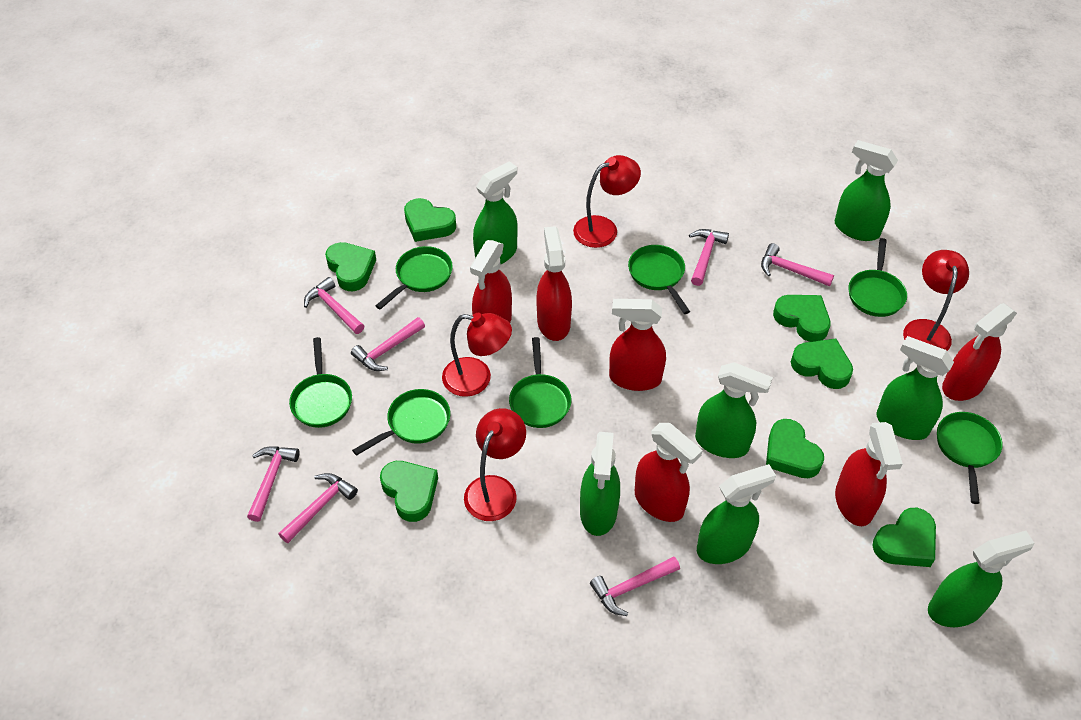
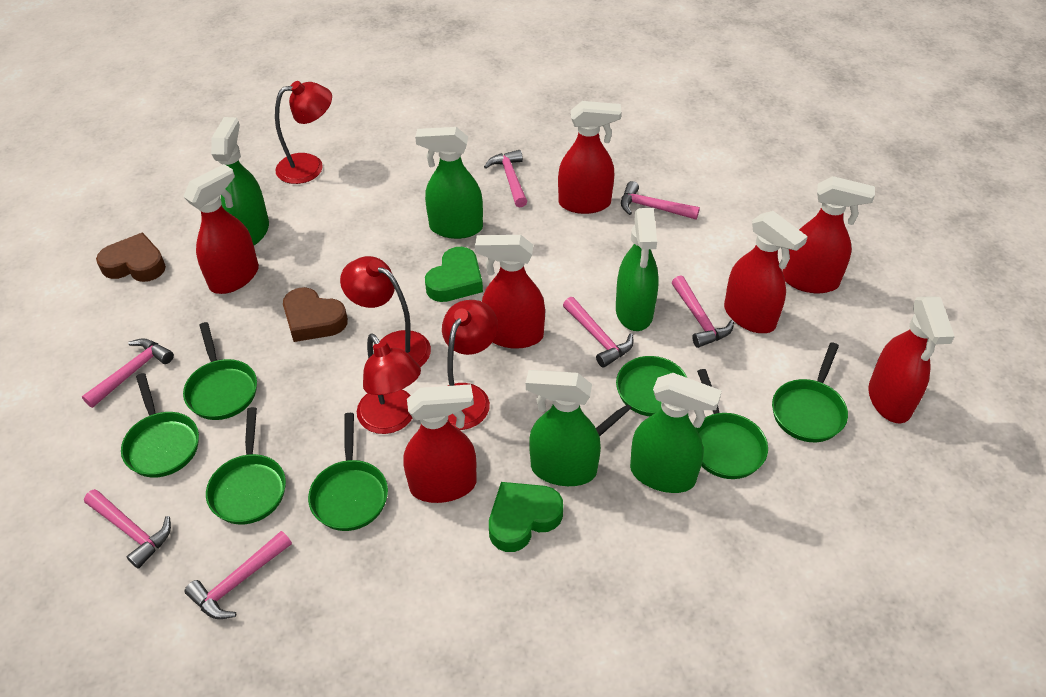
brown heart: none = 0 -> [96,233,166,282] [283,287,348,342] = 2
green heart: [325,242,376,291] [380,461,438,522] [404,198,456,242] [766,419,824,478] [773,295,831,342] [791,339,853,389] [872,508,936,567] = 7 -> [425,247,483,302] [489,482,563,552] = 2
green spray bottle: [473,161,518,265] [580,432,620,536] [695,362,773,458] [697,464,776,564] [835,140,898,241] [876,336,954,440] [928,531,1034,627] = 7 -> [211,117,269,245] [415,127,483,239] [526,370,601,486] [616,208,659,331] [630,373,722,493] = 5
red spray bottle: [470,240,512,323] [536,226,572,341] [609,299,666,391] [635,423,703,522] [835,422,903,526] [942,303,1017,401] = 6 -> [183,164,259,294] [403,384,477,503] [475,235,545,349] [558,101,622,214] [724,211,808,333] [782,176,875,293] [868,296,955,423] = 7

